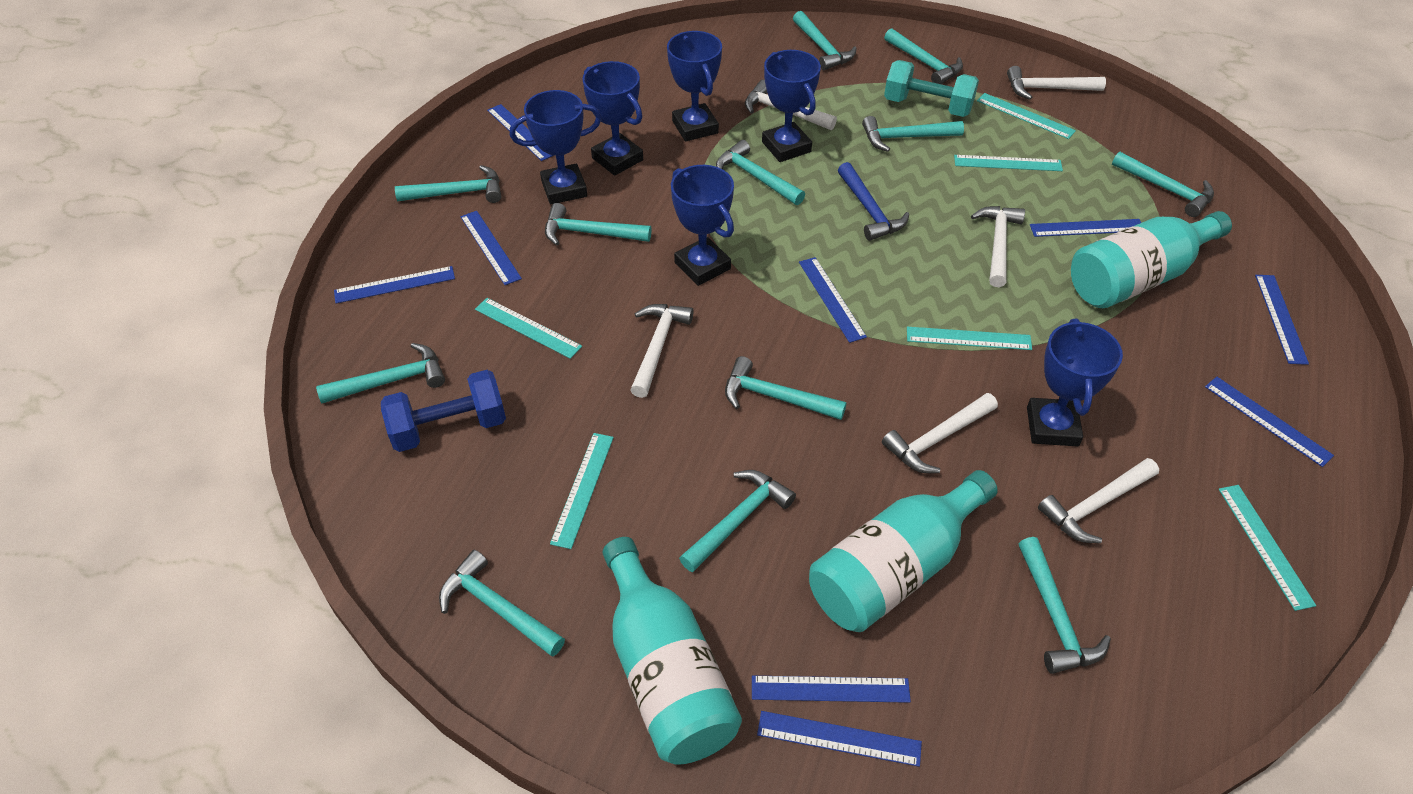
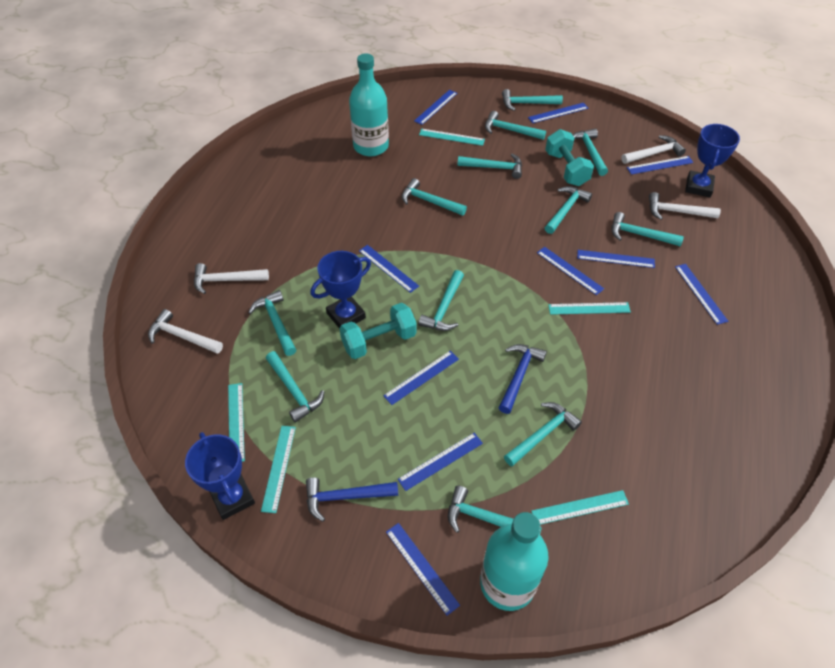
blue dumbbell: [381,370,506,452] = 1 -> none = 0
blue hammer: [838,162,909,241] = 1 -> [306,477,398,522] [499,344,547,414] = 2
blue ruler: [334,266,455,304] [461,211,522,285] [487,104,554,161] [752,676,911,703] [757,711,922,767] [799,257,867,343] [1030,219,1141,237] [1205,376,1334,467] [1255,275,1309,365] = 9 -> [359,245,419,293] [383,351,459,405] [386,523,460,615] [397,433,483,491] [414,90,457,125] [528,103,589,123] [537,247,604,295] [577,250,655,268] [627,156,694,175] [675,264,728,325] = 10
blue trophy: [510,90,602,204] [582,61,643,176] [667,31,722,141] [671,165,734,286] [762,50,821,162] [1027,318,1123,446] = 6 -> [185,432,255,520] [311,251,371,329] [685,124,740,197] = 3
turquoise bottle: [603,537,742,765] [809,470,998,632] [1071,211,1232,308] = 3 -> [349,54,389,156] [480,512,549,611] = 2
turquoise dumbbell: [884,60,979,117] = 1 -> [340,303,417,359] [545,129,594,186] = 2
turquoise ruler: [475,298,582,359] [550,433,614,549] [907,327,1032,350] [954,155,1063,171] [977,93,1076,139] [1219,485,1316,611] = 6 -> [228,383,245,462] [261,426,296,513] [419,129,485,146] [531,490,629,525] [548,302,631,315] = 5
white hammer: [630,304,694,398] [745,80,837,130] [882,393,998,473] [971,206,1025,287] [1007,66,1106,100] [1038,458,1159,543] = 6 -> [148,309,223,354] [194,263,269,294] [621,135,686,164] [649,192,721,220] = 4

